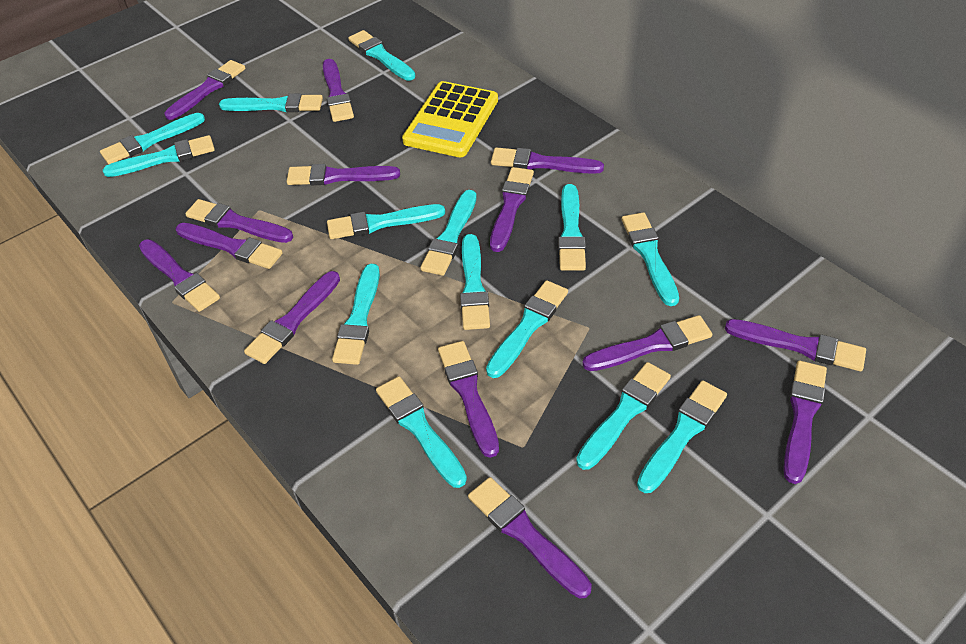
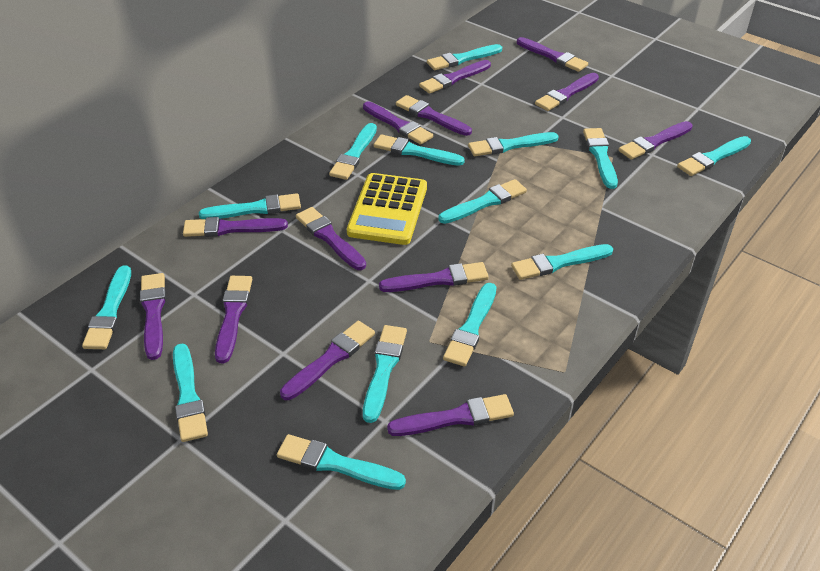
purple brush: [139,239,220,312] [164,60,245,120] [176,223,283,269] [185,199,293,243] [244,271,340,364] [287,164,400,185] [323,59,354,122] [438,341,499,458] [468,477,592,598] [490,167,534,252] [491,147,604,174] [582,315,712,371] [725,319,866,371] [783,361,827,484] = 14 -> [140,273,166,360] [183,217,288,237] [215,276,252,363] [280,321,375,400] [296,207,366,270] [363,101,433,145] [379,262,489,292] [387,394,514,436] [396,95,472,136] [419,60,491,94] [517,37,588,72] [535,73,599,111] [619,121,693,160] = 13

